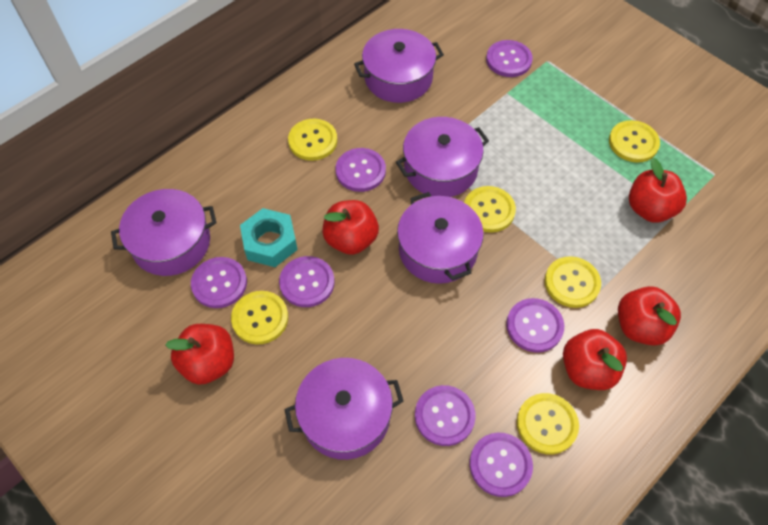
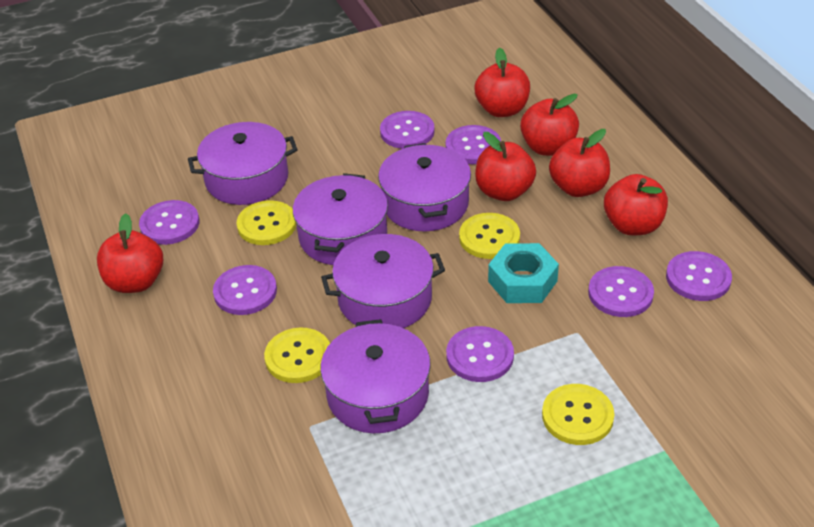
red apple: [165,324,234,385] [322,200,379,255] [563,329,627,390] [618,286,681,345] [629,158,687,223] = 5 -> [97,213,163,293] [474,48,530,117] [475,132,536,201] [520,94,579,156] [549,129,610,197] [604,174,668,235] = 6
yellow button: [231,291,288,345] [288,119,337,161] [464,186,516,233] [517,393,579,454] [545,256,601,308] [609,120,660,163] = 6 -> [237,200,296,245] [264,327,330,383] [459,213,520,259] [542,384,614,445] = 4

